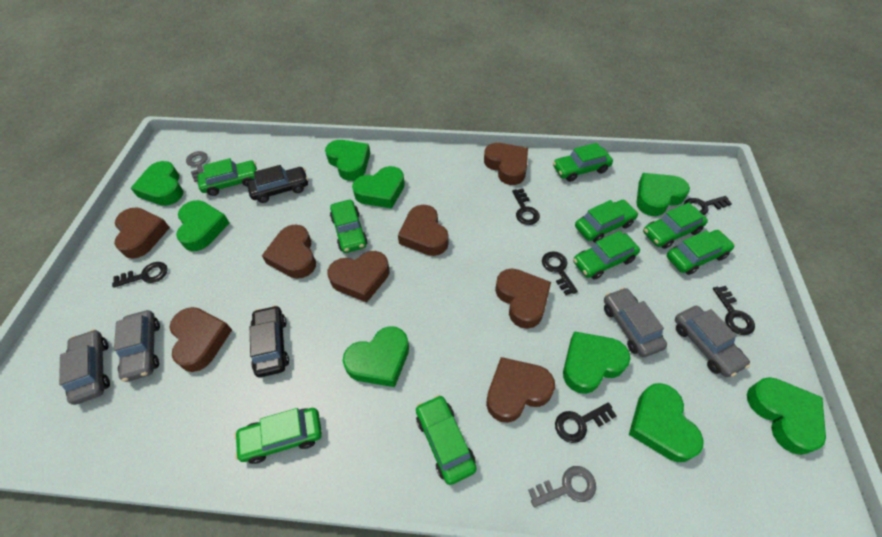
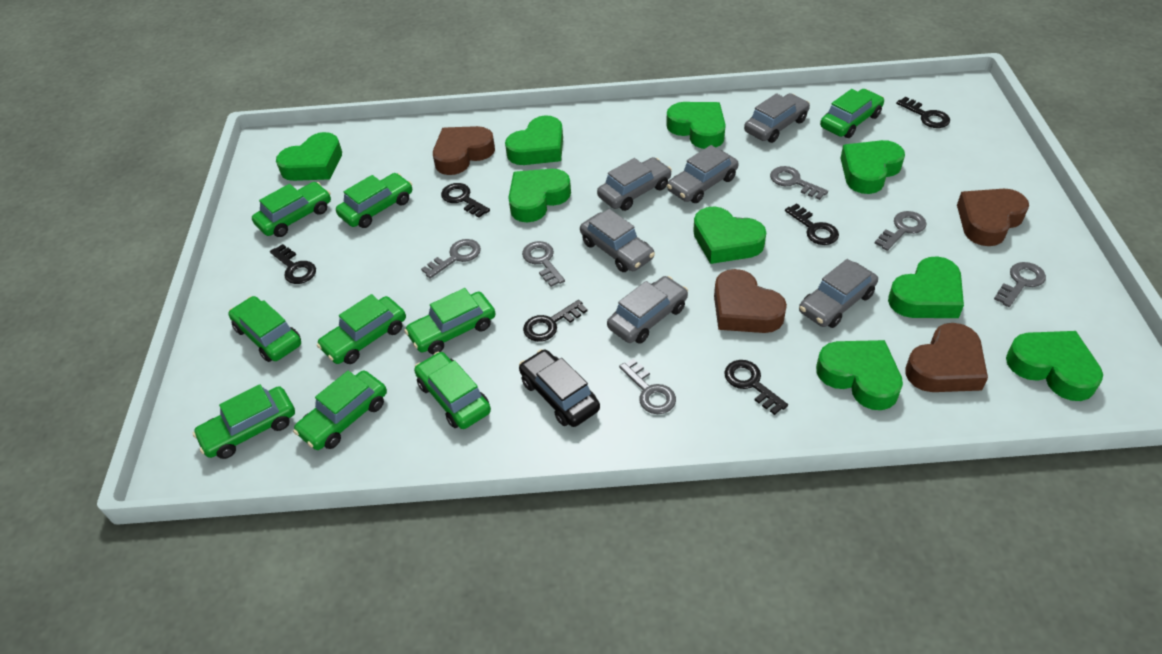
black car: [247,165,308,203] [250,305,289,377] = 2 -> [519,349,600,427] = 1
brown heart: [114,207,170,259] [169,307,232,372] [262,225,316,279] [327,251,389,302] [398,205,449,256] [484,143,528,185] [486,357,555,423] [495,269,551,329] = 8 -> [433,126,495,175] [714,269,787,333] [905,323,988,392] [957,189,1029,246] = 4
grey car: [59,329,110,405] [114,310,160,382] [604,287,667,357] [675,306,750,377] = 4 -> [580,209,655,272] [597,157,672,211] [607,276,688,344] [667,145,739,203] [744,93,810,143] [799,259,878,328] = 6
grey key: [186,151,208,182] [528,466,596,507] = 2 -> [421,239,481,279] [522,241,565,287] [619,358,676,414] [770,166,828,200] [875,211,927,251] [994,262,1046,307] = 6

